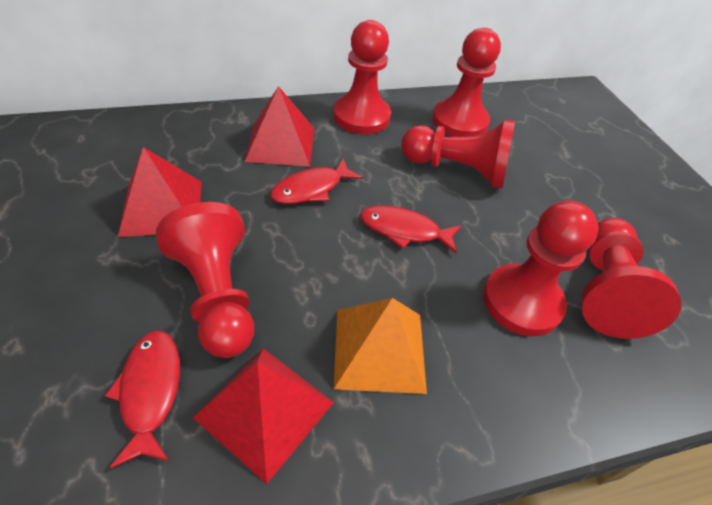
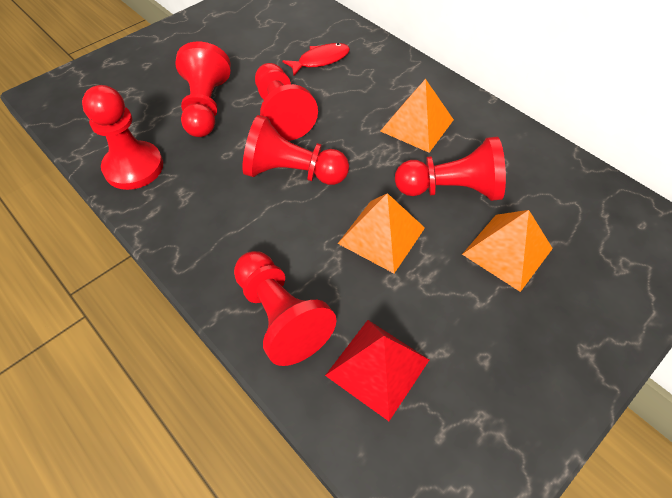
orange pyramid: [334,298,427,394] = 1 -> [338,193,425,273] [380,79,454,153] [462,210,553,292] = 3
red fish: [105,331,180,469] [270,158,363,204] [360,205,461,253] = 3 -> [282,43,350,75] = 1
red pyramid: [118,147,202,237] [193,348,334,484] [245,86,314,167] = 3 -> [325,320,429,421] = 1

